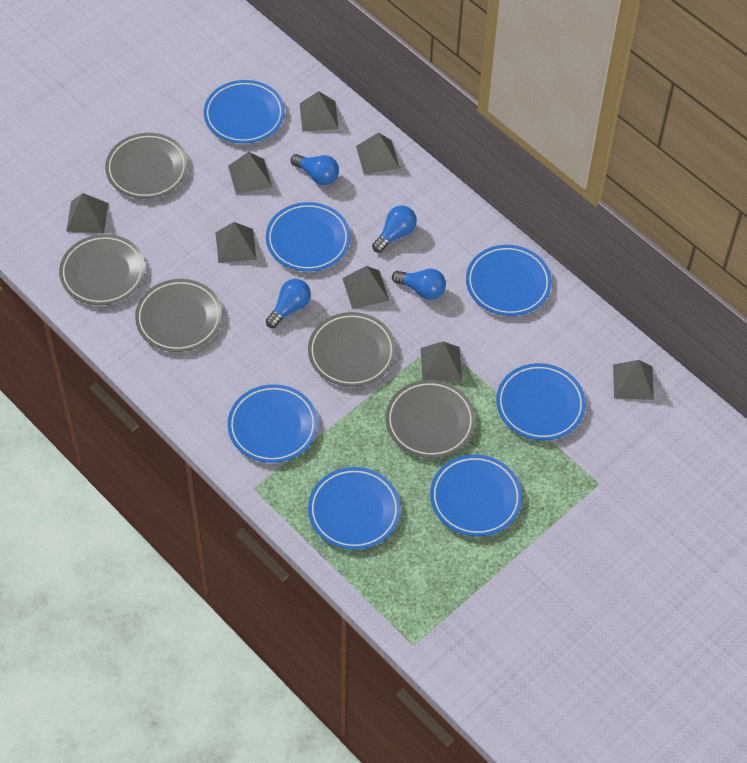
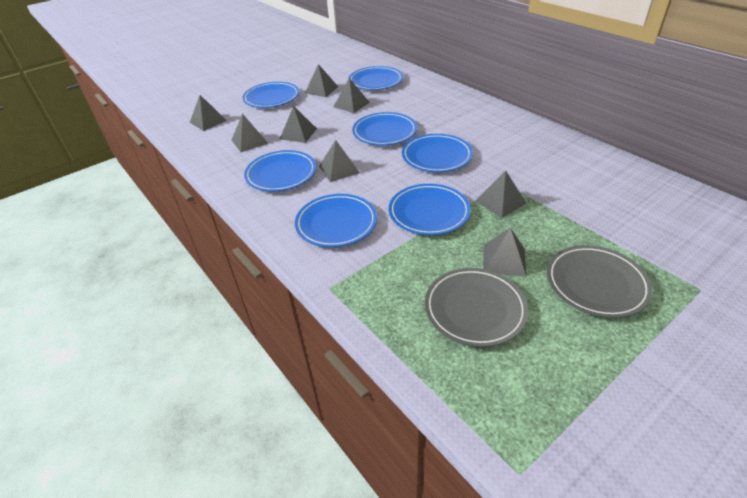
blue light bulb: [266,279,311,328] [291,154,339,185] [372,205,417,253] [392,269,446,300] = 4 -> none = 0
grey plate: [59,234,146,305] [105,133,188,199] [135,279,223,352] [308,312,396,387] [386,380,475,458] = 5 -> [425,268,528,347] [547,245,653,318] = 2

